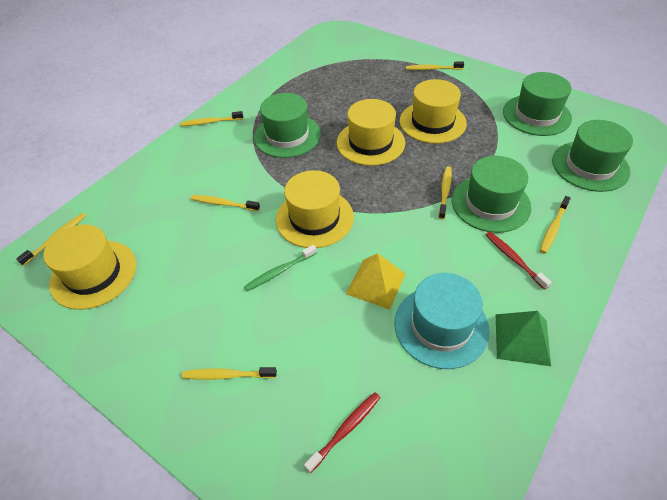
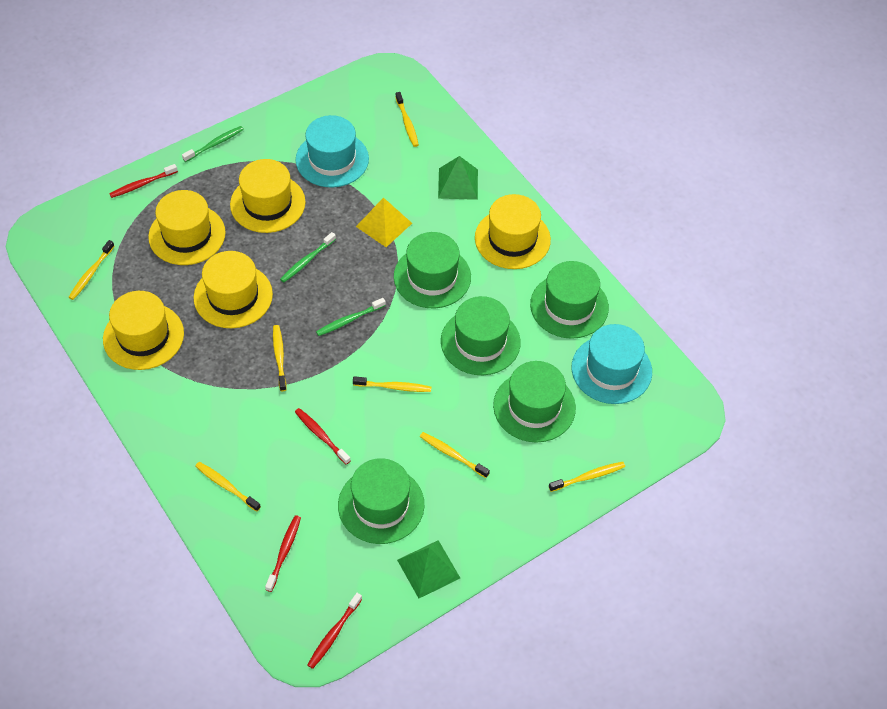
green hat: [254,93,321,158] [452,156,531,233] [503,72,572,136] [552,120,633,192] = 4 -> [338,458,424,544] [394,232,471,308] [441,296,521,375] [493,361,576,443] [530,261,609,339] = 5
green pyramid: [496,311,551,366] = 1 -> [397,540,460,598] [438,156,478,200] = 2
green toothbrush: [244,245,317,291] = 1 -> [182,126,244,162] [280,232,336,282] [316,298,386,336] = 3
red toothbrush: [304,392,381,473] [486,232,552,290] = 2 -> [109,164,178,198] [265,515,301,592] [295,408,351,464] [307,593,362,669] = 4
turquoise hat: [394,273,490,369] = 1 -> [296,115,369,187] [572,324,652,404] = 2
yellow hat: [43,225,136,310] [276,170,354,248] [337,99,405,166] [400,79,467,144] = 4 -> [103,291,184,370] [148,190,226,265] [194,251,273,328] [230,159,305,233] [475,194,551,269] = 5

